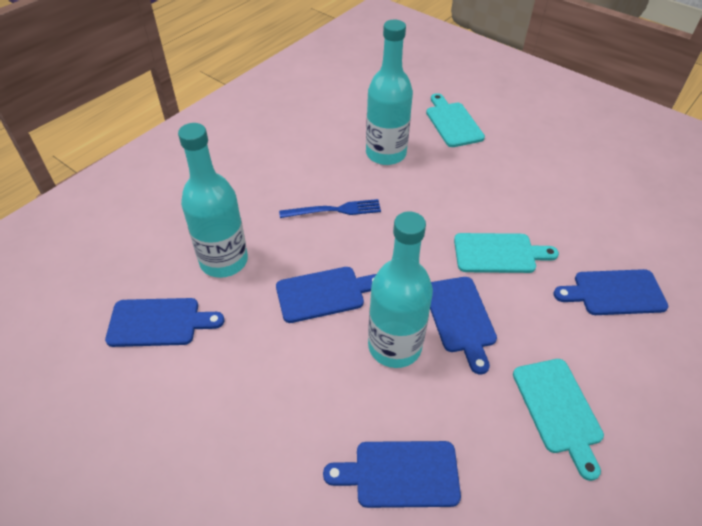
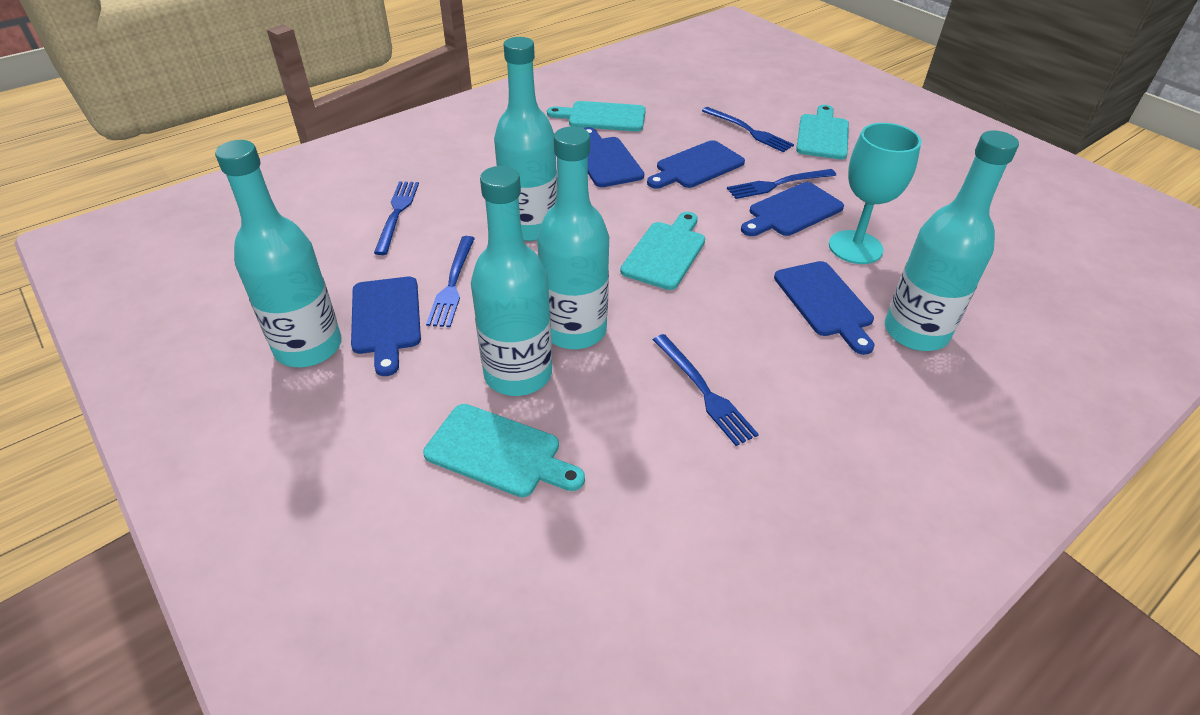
blue fork: [279,199,381,218] = 1 -> [374,181,419,255] [426,236,475,327] [653,334,759,446] [702,107,794,152] [727,169,836,199] = 5
turquoise bottle: [178,123,248,278] [366,20,413,165] [368,212,433,368] = 3 -> [215,140,342,367] [471,166,552,396] [494,37,557,241] [537,126,609,349] [885,130,1019,351] = 5
turquoise cutting board: [426,93,485,147] [454,233,559,273] [513,359,604,481] = 3 -> [423,404,585,497] [547,101,646,131] [620,212,705,290] [796,105,849,159] = 4
turquoise goblet: none = 0 -> [829,123,922,264] = 1

